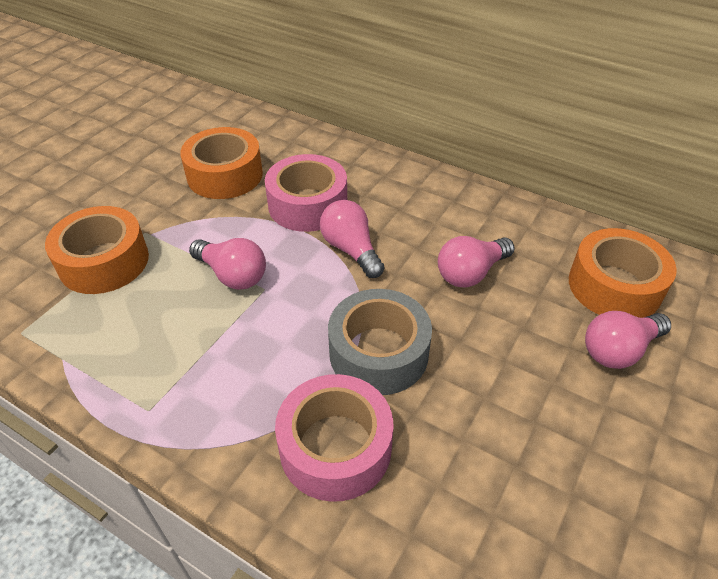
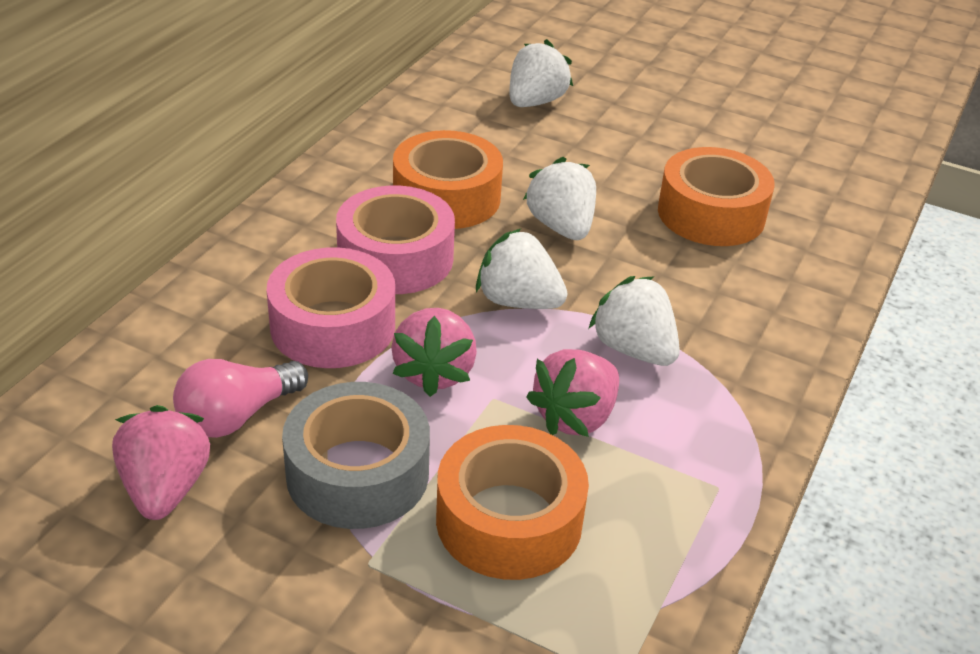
pink light bulb: [189,238,266,290] [320,200,384,278] [438,236,515,288] [585,311,671,369] = 4 -> [173,359,308,438] = 1
pink strawberry: none = 0 -> [112,405,210,520] [391,308,477,397] [526,349,619,437] = 3
white strawberry: none = 0 -> [476,229,568,309] [509,39,573,107] [523,157,596,240] [589,276,680,366] = 4

